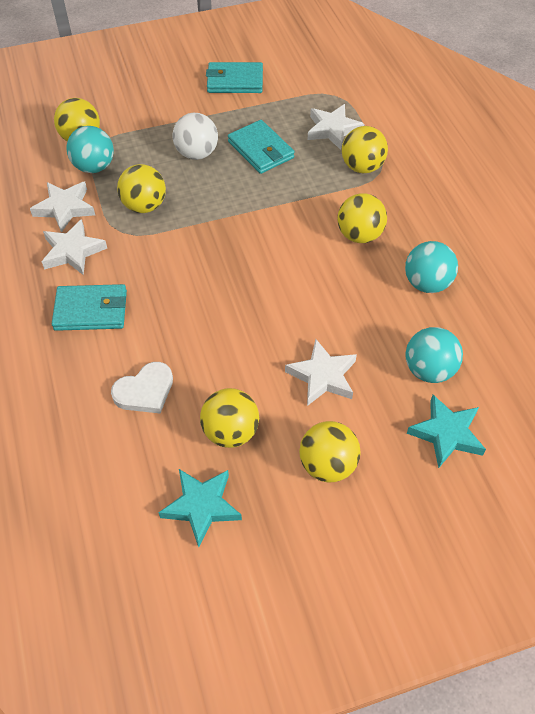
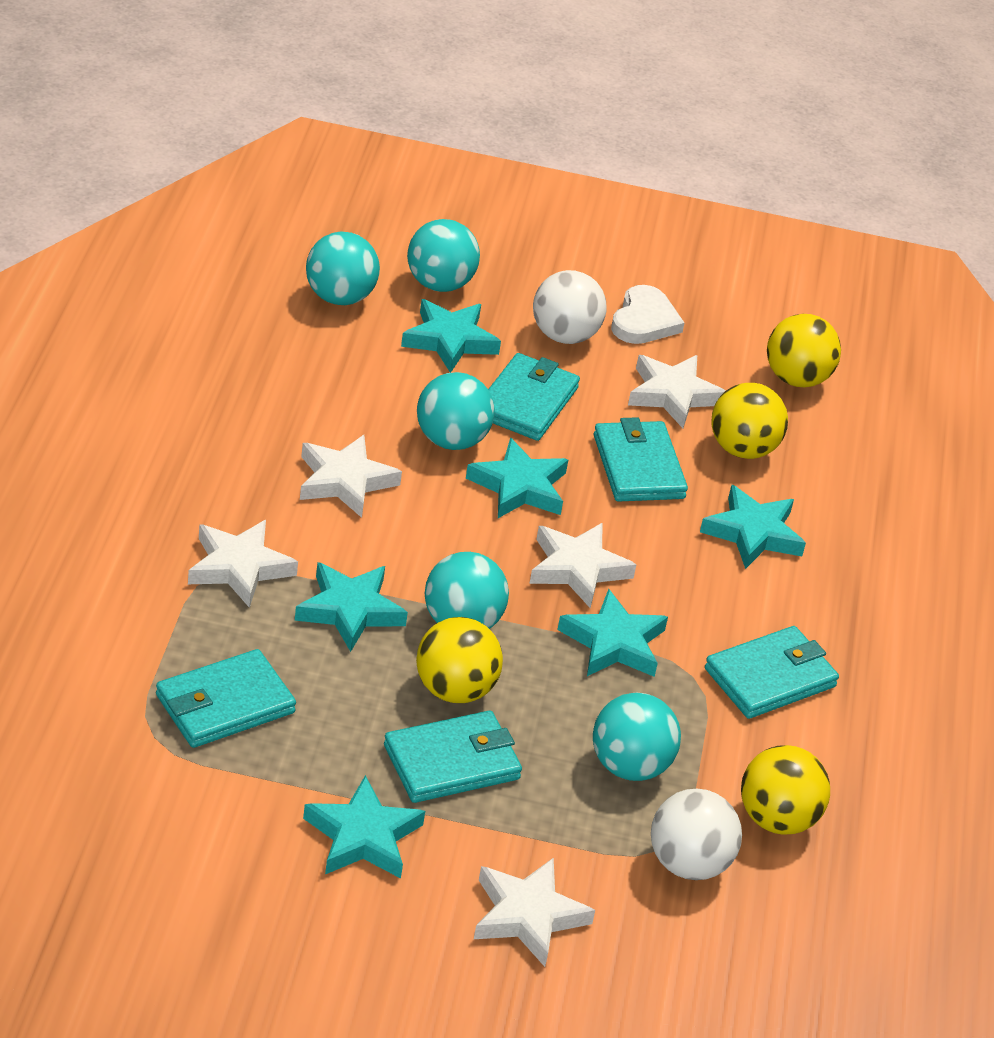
turquoise ball: [66,126,114,173] [405,241,458,293] [405,327,463,383] = 3 -> [306,232,380,305] [407,219,480,292] [417,372,495,450] [425,552,509,629] [593,693,681,781] = 5
turquoise star: [158,469,242,547] [407,395,486,468] = 2 -> [295,562,408,652] [303,775,425,878] [401,299,501,373] [466,438,568,518] [557,589,668,677] [700,485,806,569] = 6
turquoise wallet: [52,284,127,331] [206,62,263,93] [228,120,295,174] = 3 -> [156,649,296,748] [384,711,522,803] [488,353,580,441] [594,417,688,502] [705,626,839,719] = 5
white ball: [173,113,218,160] = 1 -> [533,270,607,344] [651,789,742,880] = 2
white star: [30,181,95,233] [42,219,107,275] [285,339,357,406] [308,104,364,150] = 4 -> [188,520,298,608] [300,435,402,518] [474,858,595,967] [529,523,636,608] [628,355,725,428] = 5
yellow ball: [54,98,100,141] [117,164,166,213] [200,388,259,448] [299,421,361,482] [337,193,387,243] [342,126,388,173] = 6 -> [416,617,503,703] [711,383,788,459] [741,745,830,835] [767,314,841,387] = 4

